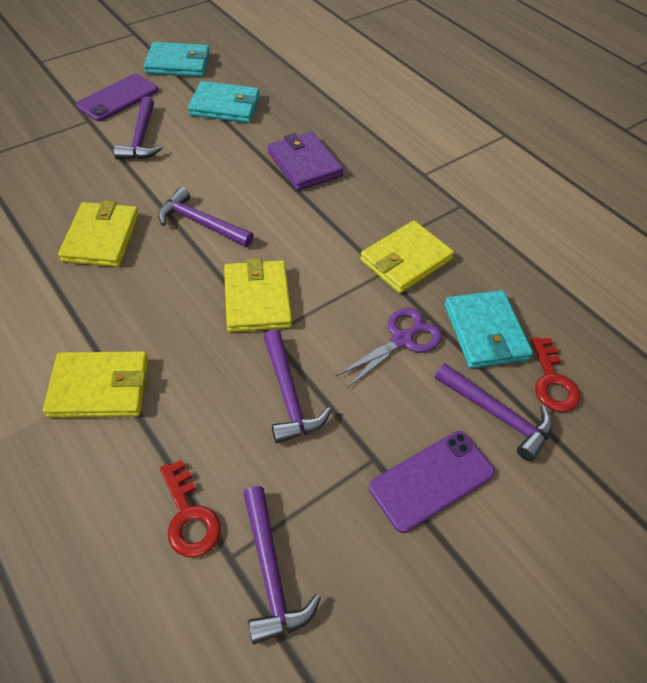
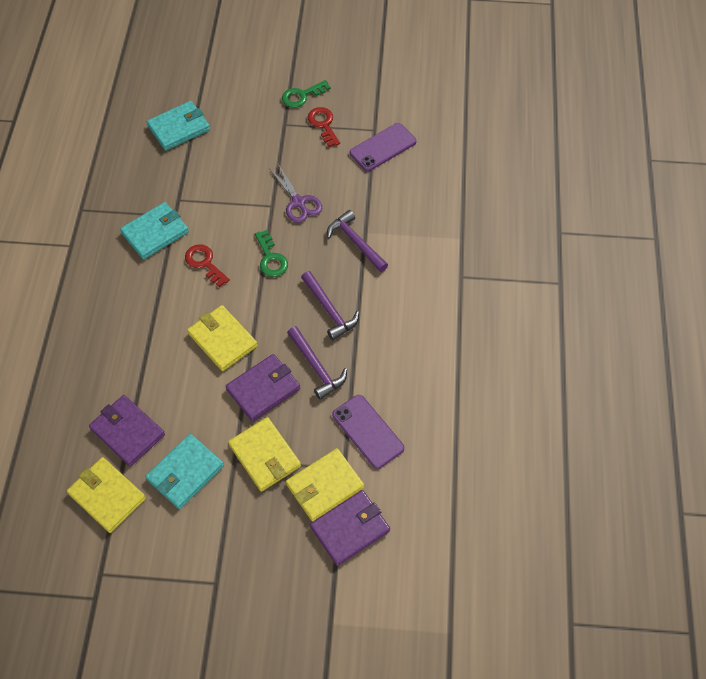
green key: none = 0 -> [255,230,288,277] [282,80,331,108] = 2
purple hammer: [114,97,163,159] [158,187,254,247] [243,486,321,645] [264,329,331,443] [435,363,553,462] = 5 -> [287,326,347,400] [301,271,359,340] [327,210,388,272] = 3
purple wallet: [268,131,344,191] = 1 -> [89,395,165,466] [226,354,300,421] [310,490,390,566] = 3

